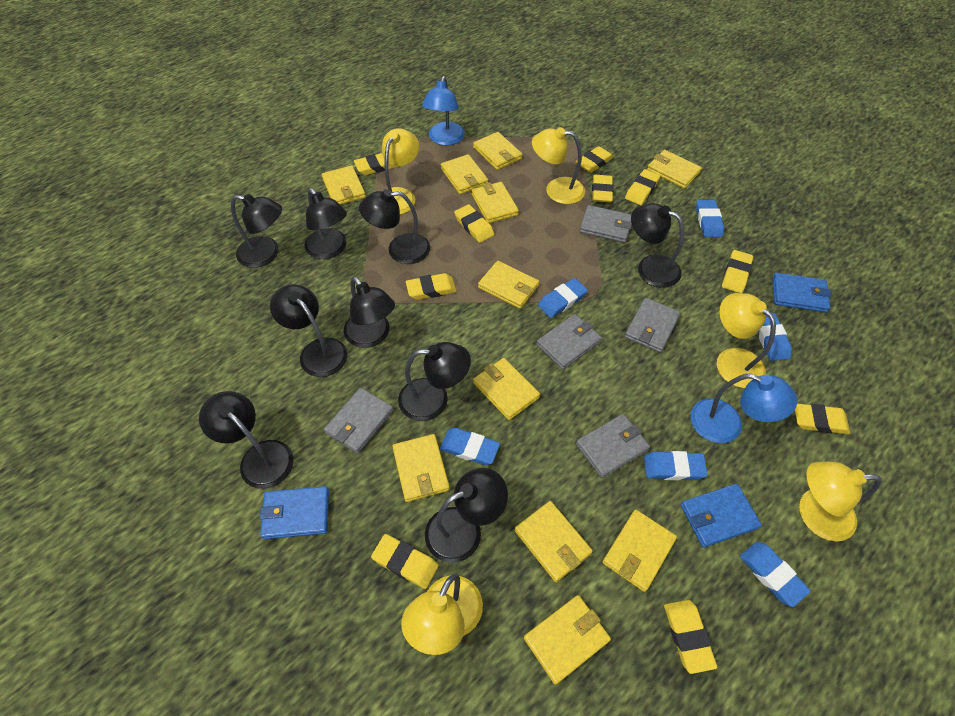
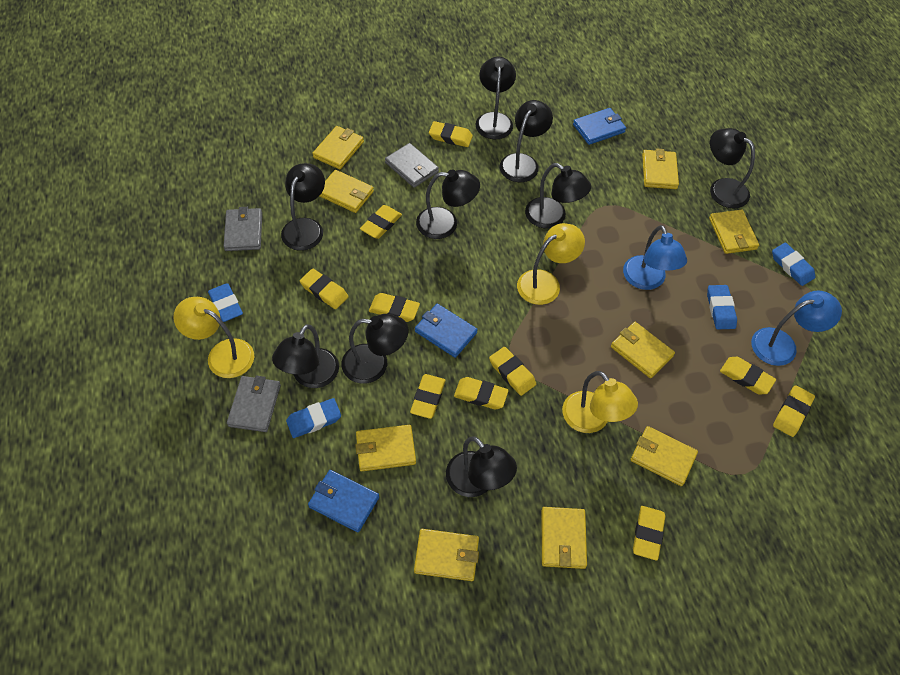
blue eraser: [440,428,500,465] [538,278,588,318] [644,451,708,480] [696,200,724,237] [740,542,811,607] [757,313,792,361] = 6 -> [208,283,243,322] [286,398,341,438] [707,285,737,329] [772,243,815,286] = 4
grey wallet: [324,388,394,454] [536,314,602,370] [576,414,650,478] [580,205,632,243] [625,298,680,353] = 5 -> [223,207,262,251] [227,376,281,432] [385,143,439,188] = 3
yellow lamp: [382,128,419,214] [401,574,483,655] [532,127,585,204] [717,293,776,388] [799,462,881,542] = 5 -> [173,297,254,378] [517,223,585,305] [562,371,638,433] = 3
yellow wallet: [322,166,366,205] [392,434,450,502] [441,154,488,194] [472,182,519,223] [473,132,522,170] [473,358,540,420] [478,261,539,309] [515,501,593,582] [524,595,611,685] [603,510,677,592] [647,150,702,189] = 11 -> [312,126,364,169] [320,170,374,213] [355,425,416,471] [414,529,479,581] [542,507,587,569] [611,322,675,378] [631,426,698,486] [642,148,679,189] [709,210,759,254] = 9

